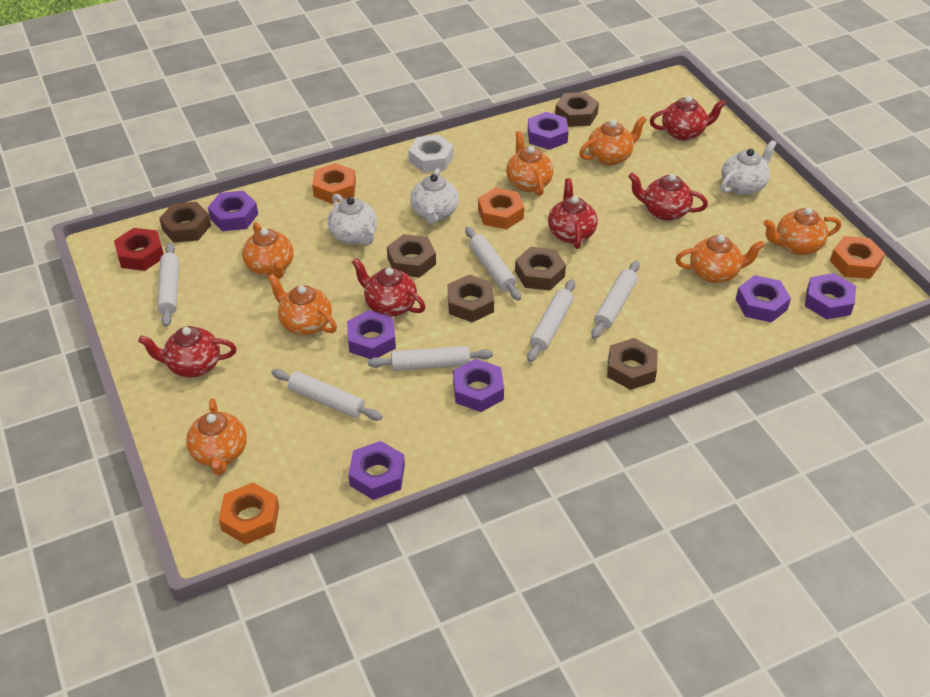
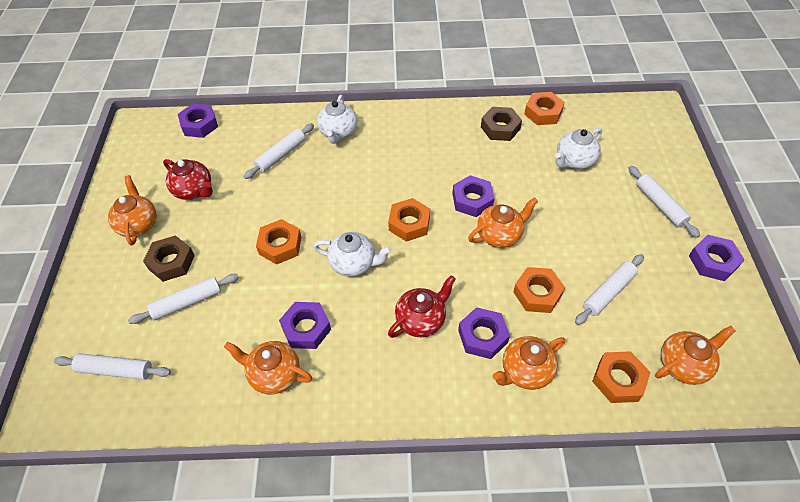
brown nut: [159,202,211,243] [387,234,436,278] [448,274,494,322] [515,247,566,290] [555,92,599,127] [607,338,658,390] = 6 -> [143,235,195,282] [481,107,522,141] = 2
orange nut: [218,483,279,545] [312,163,356,204] [478,188,524,229] [830,236,885,279] = 4 -> [256,219,301,265] [388,198,430,242] [513,267,565,313] [524,92,565,125] [592,351,651,403] = 5
orange teapot: [186,398,247,475] [242,222,293,279] [268,274,337,335] [506,131,553,196] [579,116,647,166] [675,235,765,283] [763,207,841,255] = 7 -> [108,175,157,245] [224,341,312,394] [468,197,538,248] [492,336,565,390] [655,326,736,385] = 5
purple nut: [208,190,258,231] [347,310,396,359] [348,441,405,500] [453,359,504,412] [528,112,569,150] [736,275,791,323] [805,273,856,320] = 7 -> [178,104,218,138] [279,302,331,349] [452,175,495,217] [458,307,510,359] [689,235,745,281] = 5
red nut: [114,228,164,271] = 1 -> none = 0
red teapot: [138,326,237,377] [352,258,426,317] [548,178,598,249] [628,173,708,221] [650,96,726,141] = 5 -> [163,159,213,200] [388,275,456,338] = 2
white nut: [408,135,454,173] = 1 -> none = 0
white rolling pin: [157,243,179,327] [271,369,382,421] [368,346,493,371] [465,227,521,301] [527,279,575,362] [591,260,640,339] = 6 -> [54,353,171,380] [128,274,239,324] [244,123,314,179] [575,254,644,325] [629,166,700,238] = 5

